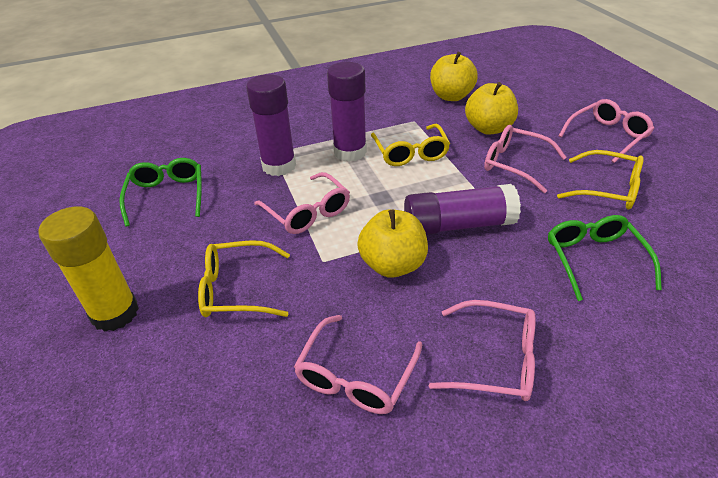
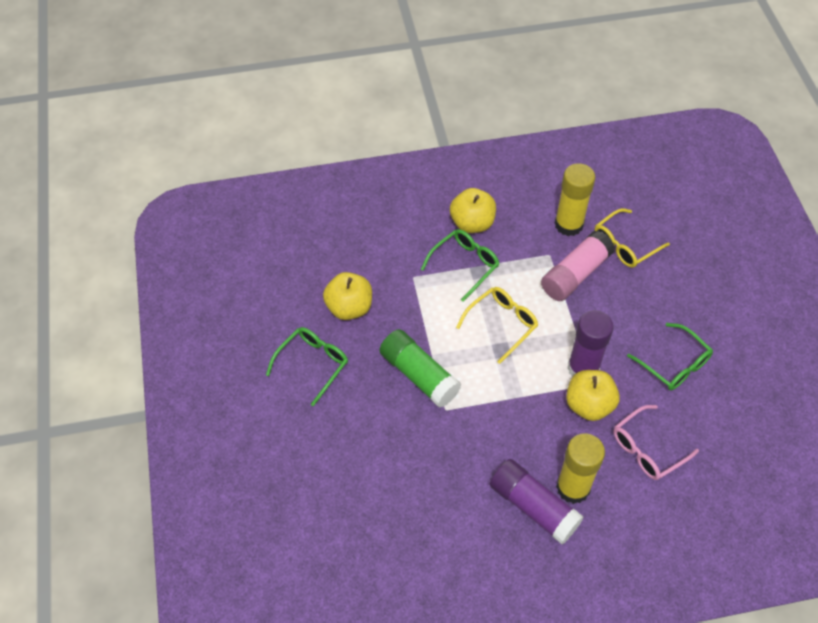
green glasses: [119,158,202,227] [548,215,662,301] = 2 -> [266,327,348,406] [421,229,499,302] [627,323,713,390] = 3
green glue stick: none = 0 -> [379,329,461,408] = 1
pink glasses: [254,172,350,234] [294,315,422,414] [429,300,536,401] [484,125,567,193] [559,99,654,163] = 5 -> [614,405,699,480] = 1
pink glue stick: none = 0 -> [541,230,615,301] = 1
purple glue stick: [246,74,296,176] [327,62,367,162] [404,184,521,235] = 3 -> [489,459,584,545] [567,310,614,377] = 2
yellow glasses: [198,240,290,317] [371,124,450,166] [557,150,644,209] = 3 -> [456,287,538,364] [594,208,670,268] = 2
yellow glue stick: [38,206,139,332] = 1 -> [555,163,595,236] [556,433,605,504] = 2

